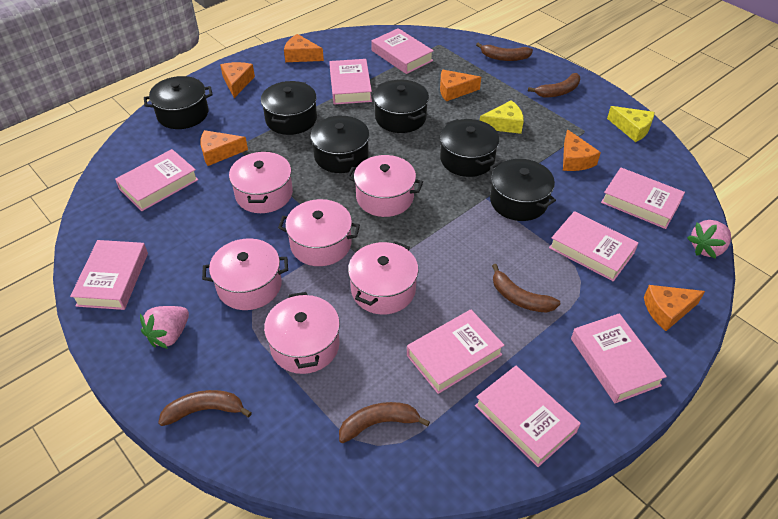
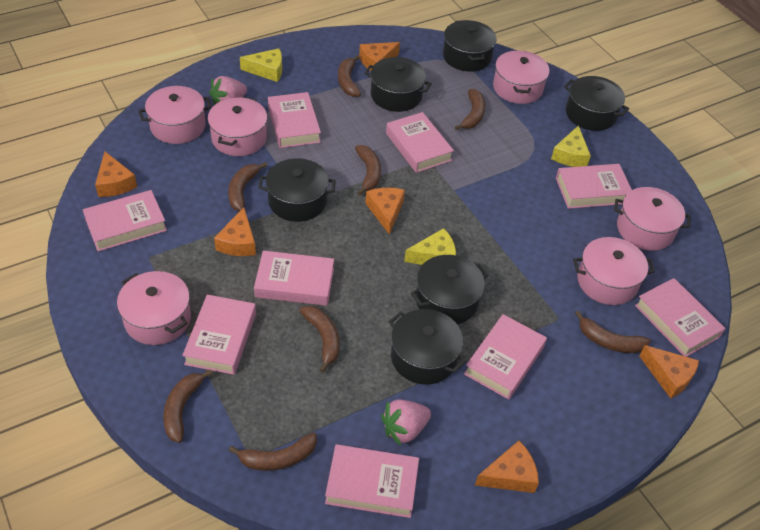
brown banana: [158,390,252,426] [339,402,430,443] [476,43,533,61] [492,264,560,313] [528,73,580,97] = 5 -> [163,370,213,443] [228,162,268,211] [229,432,317,471] [300,306,339,373] [338,55,361,97] [355,145,381,195] [455,89,485,130] [575,311,651,353] = 8
yellow cheese: [480,100,524,134] [607,106,655,142] = 2 -> [240,48,282,82] [404,228,456,265] [551,125,591,167] = 3

